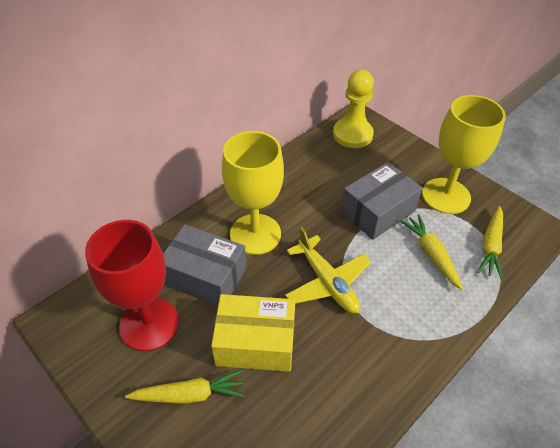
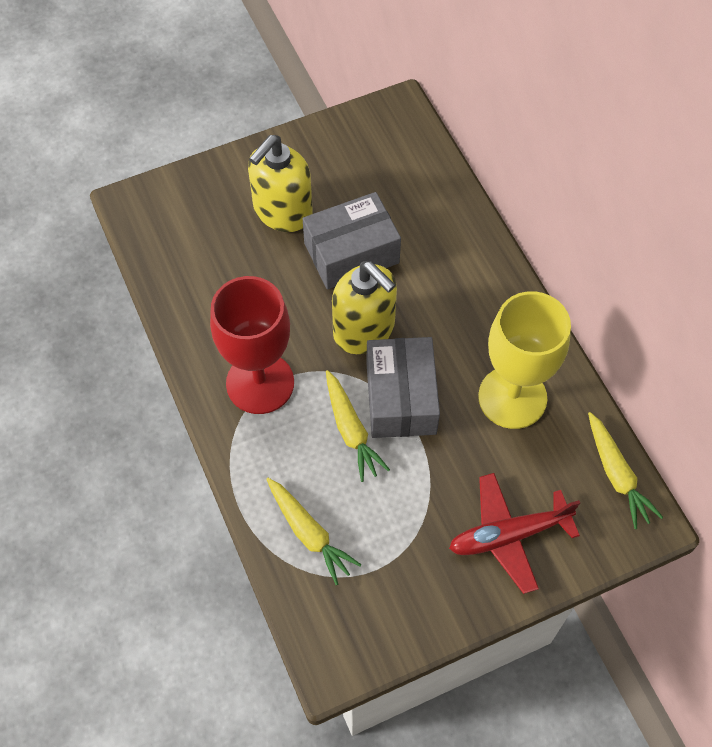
red plane: none = 0 -> [449,473,580,594] = 1
yellow box: [211,294,295,372] = 1 -> none = 0
yellow goblet: [222,131,284,255] [422,95,506,214] = 2 -> [478,291,571,429] = 1
yellow pawn: [333,70,374,148] = 1 -> none = 0
yellow plane: [285,227,371,313] = 1 -> none = 0
yellow soap dispenser: none = 0 -> [248,135,313,232] [332,261,397,354] = 2

